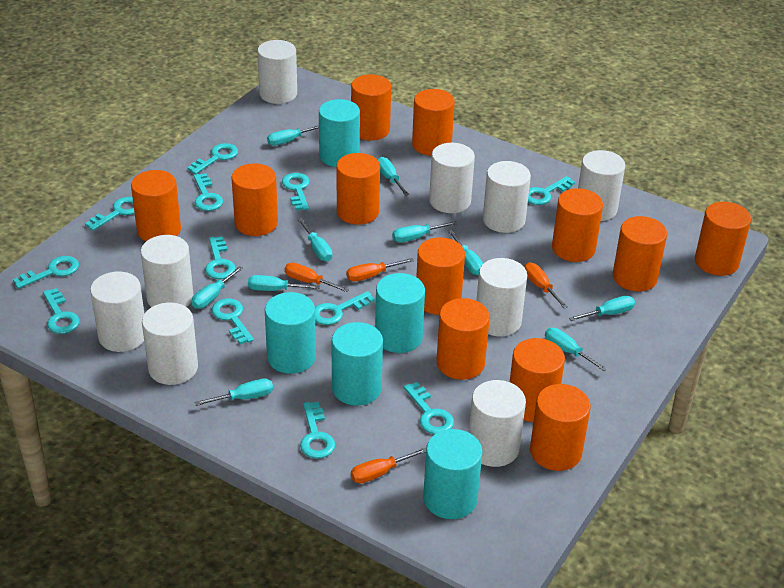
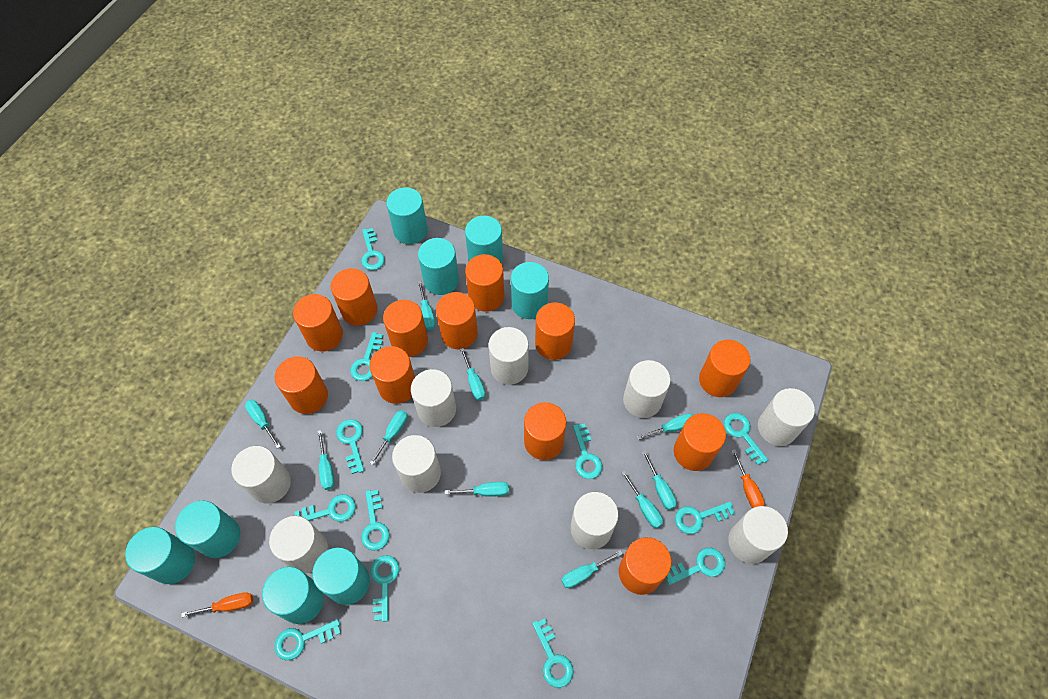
orange screwdriver: [285,263,349,292] [347,258,414,281] [351,448,426,483] [524,262,568,308] = 4 -> [181,592,253,618] [731,449,765,508] = 2
turquoise cylinder: [265,292,316,374] [319,99,360,167] [332,322,383,406] [375,273,425,353] [423,429,483,519] = 5 -> [125,527,195,584] [175,501,240,558] [262,567,324,624] [312,547,370,605] [386,187,428,244] [418,238,459,295] [465,216,503,263] [511,262,549,319] = 8

